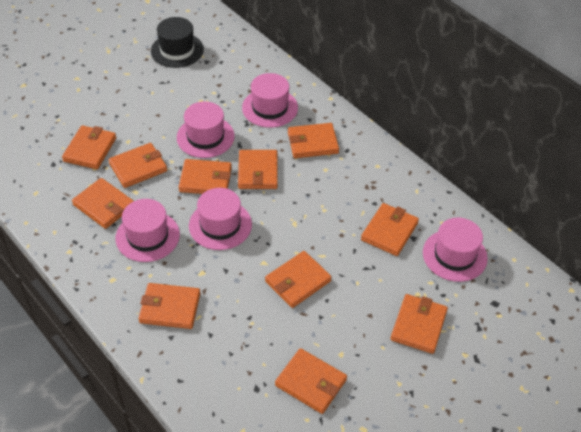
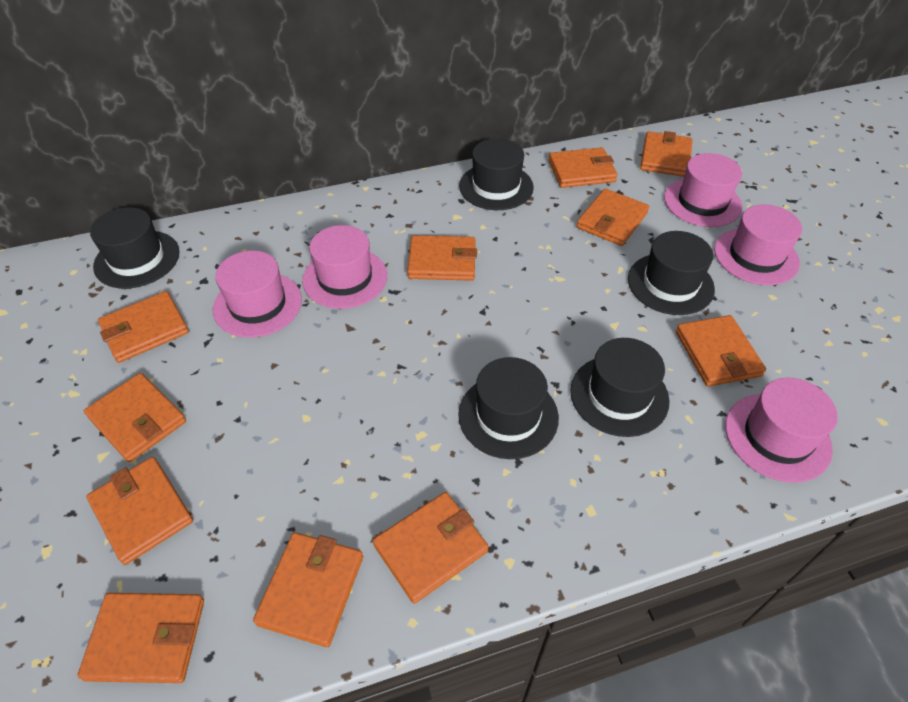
black hat: [151,17,204,68] = 1 -> [90,207,180,289] [458,357,559,459] [459,138,534,210] [570,338,670,437] [628,231,715,315] = 5

